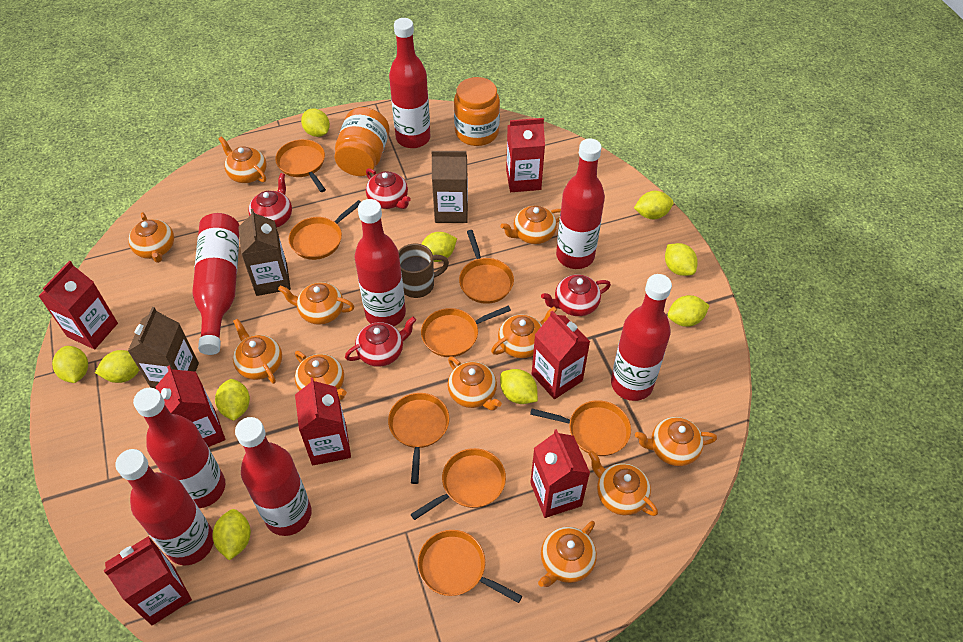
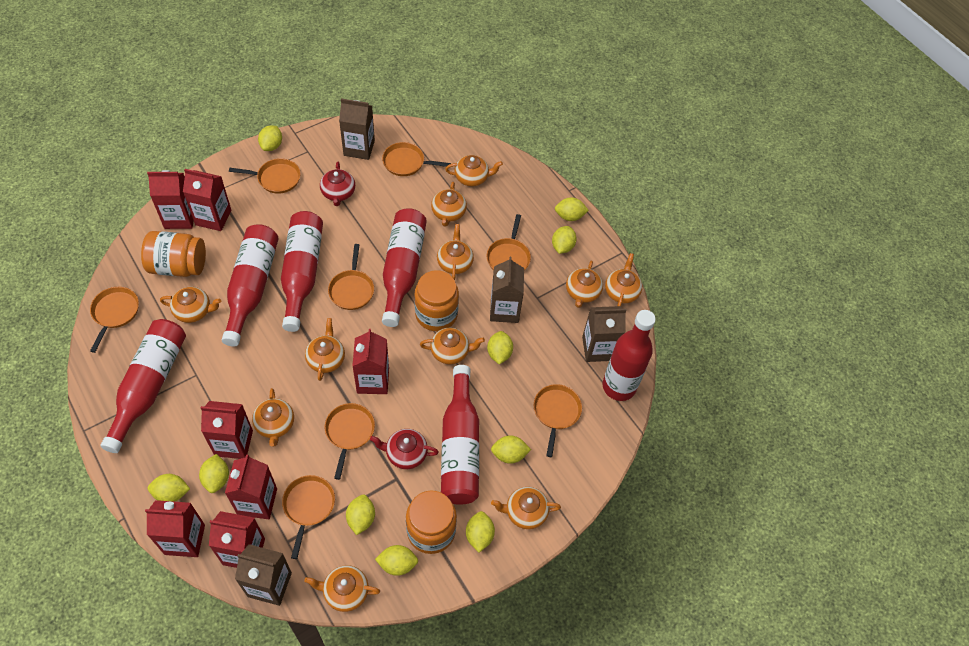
brown carton: [128,307,199,389] [238,209,291,296] [432,151,468,223] = 3 -> [235,544,292,606] [339,98,375,160] [490,257,524,323] [582,306,626,362] = 4
brown mug: [398,244,449,298] = 1 -> none = 0
orange jar: [334,107,390,176] [454,77,500,146] = 2 -> [141,231,206,277] [406,490,457,554] [414,270,459,331] = 3
red bottle: [115,449,214,565] [133,388,225,508] [192,213,240,355] [235,417,311,536] [355,199,406,326] [389,18,431,148] [556,138,605,269] [611,274,672,401] = 8 -> [100,319,186,453] [222,224,279,347] [281,211,323,332] [382,208,427,327] [441,365,479,505] [603,310,656,401] = 6
red teapot: [248,173,292,227] [345,317,416,367] [366,168,411,209] [541,275,611,316] = 4 -> [320,162,355,206] [370,429,439,469] = 2

